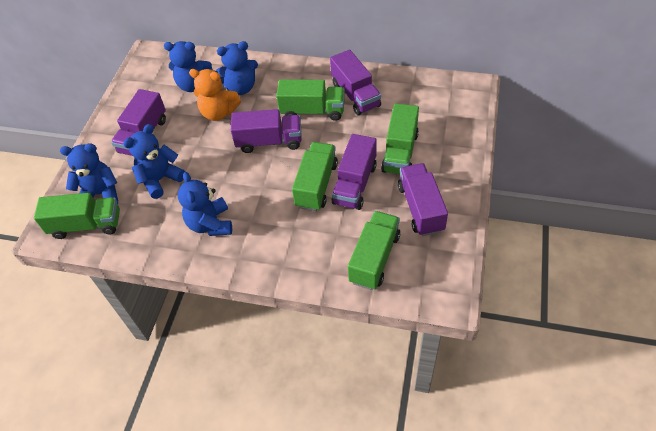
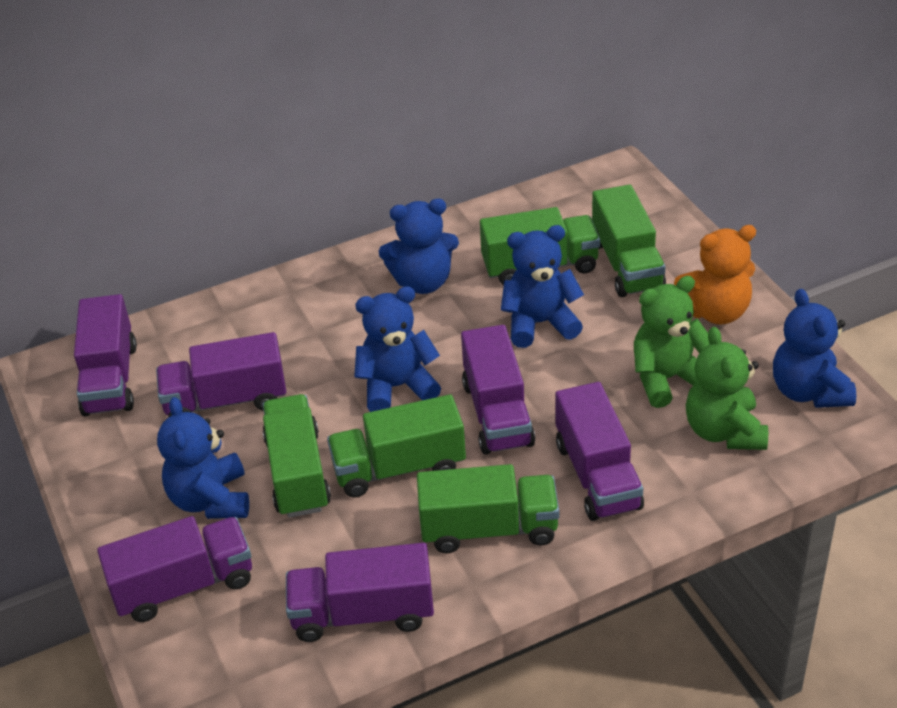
green teddy bear: none = 0 -> [634,276,710,408] [686,327,768,450] = 2
purple truck: [111,89,166,156] [231,109,302,153] [330,50,381,115] [332,134,377,210] [398,163,448,236] = 5 -> [74,294,137,416] [97,516,252,622] [156,332,286,417] [286,543,434,642] [461,325,535,455] [555,382,644,521] = 6

